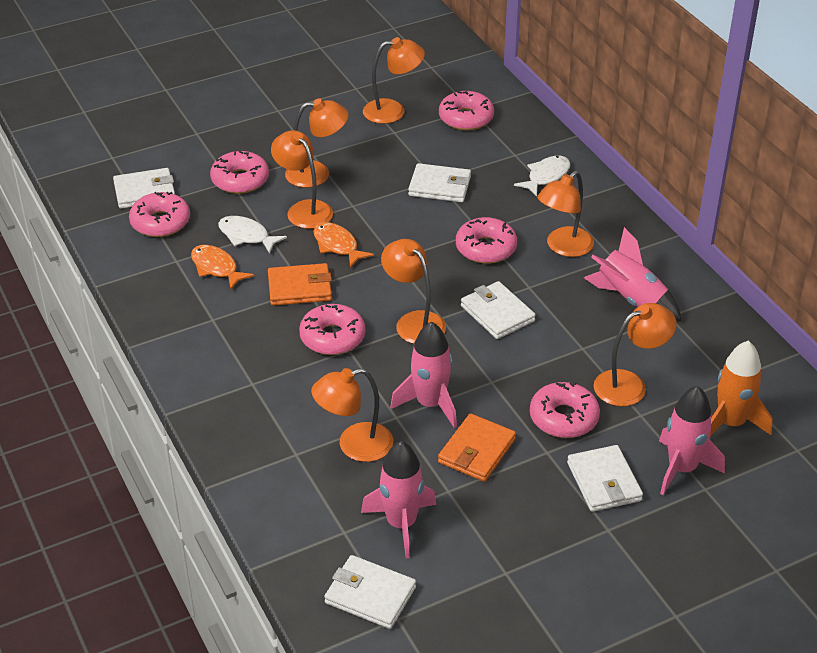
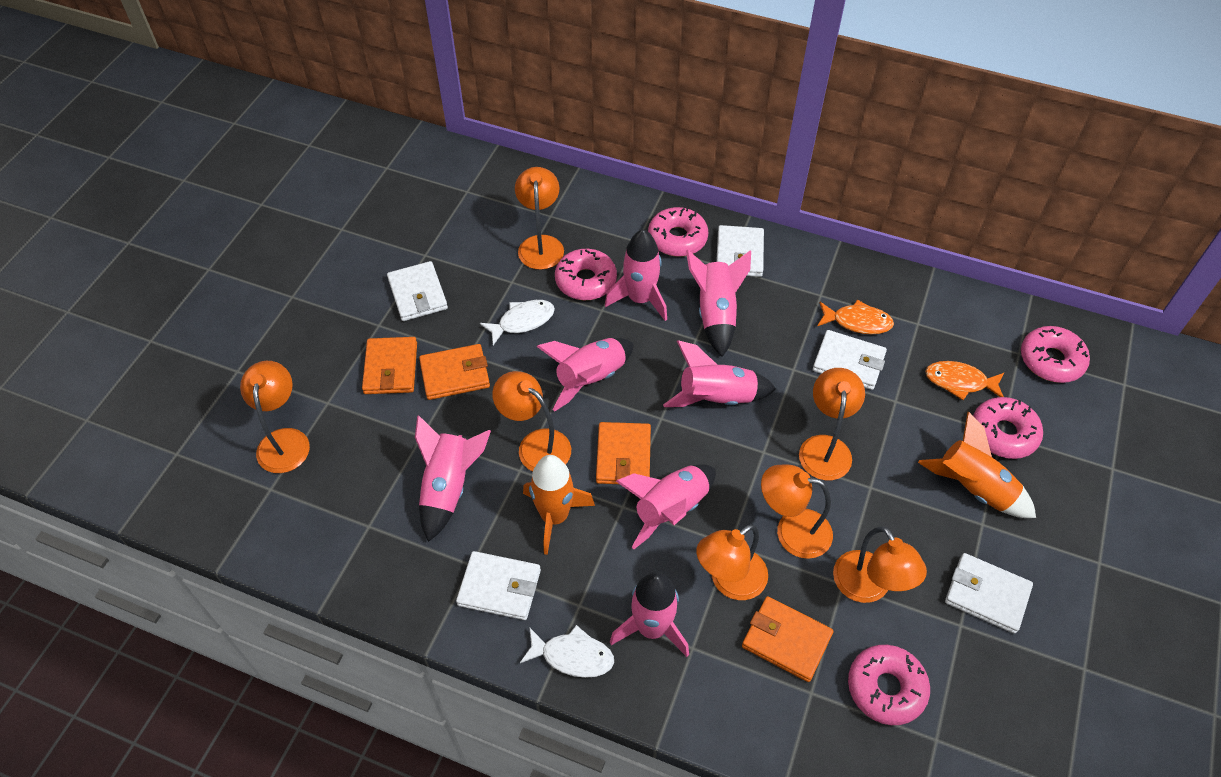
orange rocket: [710,340,773,436] = 1 -> [523,455,595,555] [918,412,1036,518] = 2
orange wallet: [268,263,332,306] [438,413,516,482] = 2 -> [362,337,417,394] [419,344,490,400] [596,422,651,484] [742,596,833,682] = 4
pink donut: [129,192,190,237] [210,151,269,194] [299,304,365,355] [439,91,494,130] [456,217,517,264] [530,382,600,438] = 6 -> [555,249,617,300] [648,207,709,257] [848,645,930,725] [973,397,1043,459] [1021,326,1090,383] = 5
pink rocket: [361,441,437,558] [390,321,457,428] [584,227,682,321] [659,386,725,495] = 4 -> [415,415,491,542] [537,338,634,412] [605,229,667,321] [610,572,689,657] [616,464,716,549] [663,340,776,407] [686,250,751,357] = 7

